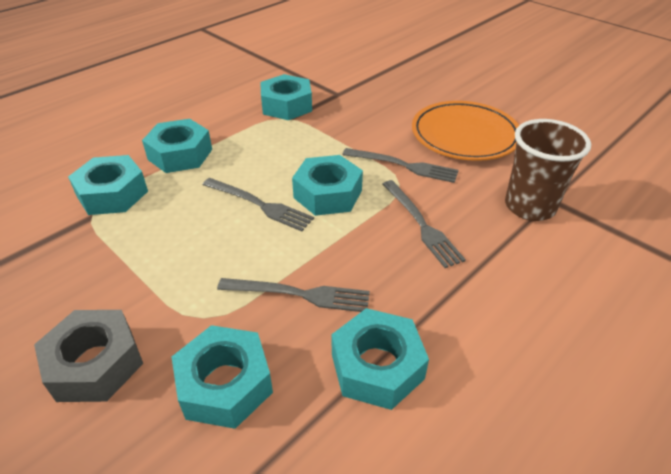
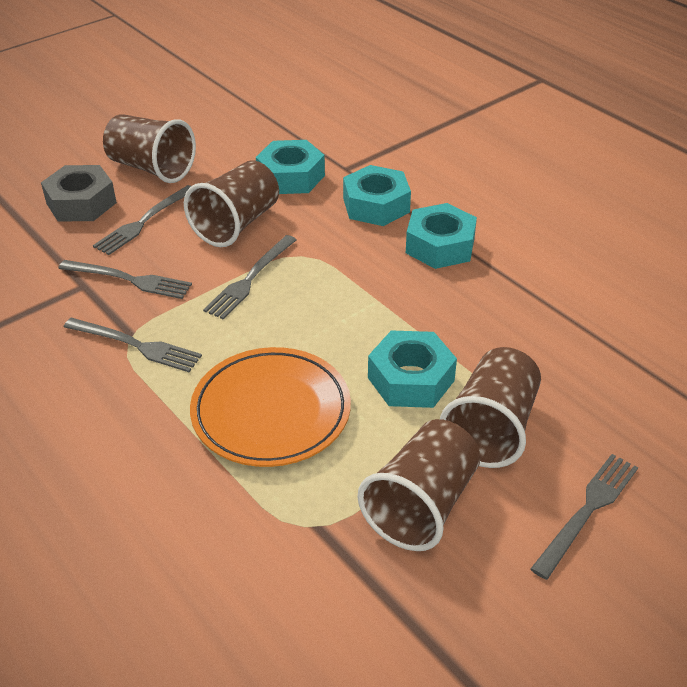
brown cup: [505,119,591,221] = 1 -> [103,114,196,183] [184,160,279,247] [357,419,481,551] [440,347,541,468] = 4
grey fork: [202,178,314,231] [217,278,370,312] [342,148,459,183] [382,180,466,268] = 4 -> [58,260,192,299] [64,318,202,372] [93,185,191,255] [203,235,297,319] [531,454,638,580] = 5
turquoise nut: [68,155,148,215] [142,119,212,173] [172,325,273,429] [260,74,312,120] [292,155,363,216] [332,308,429,410] = 6 -> [256,140,325,194] [343,165,411,226] [368,330,457,408] [406,203,477,269] = 4

